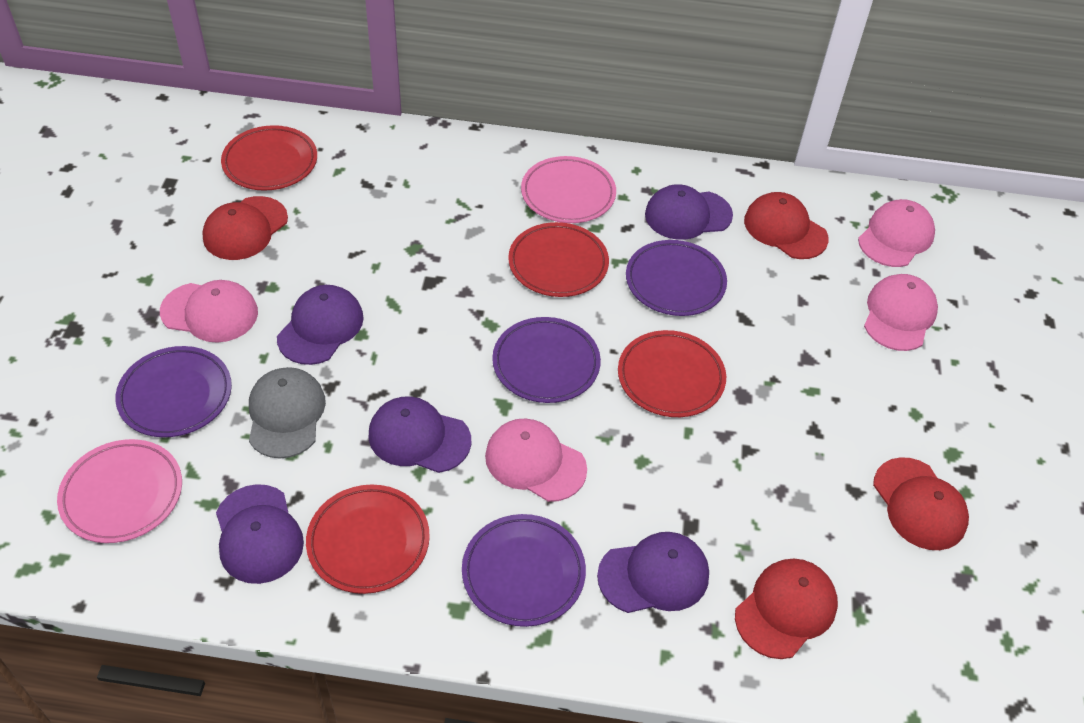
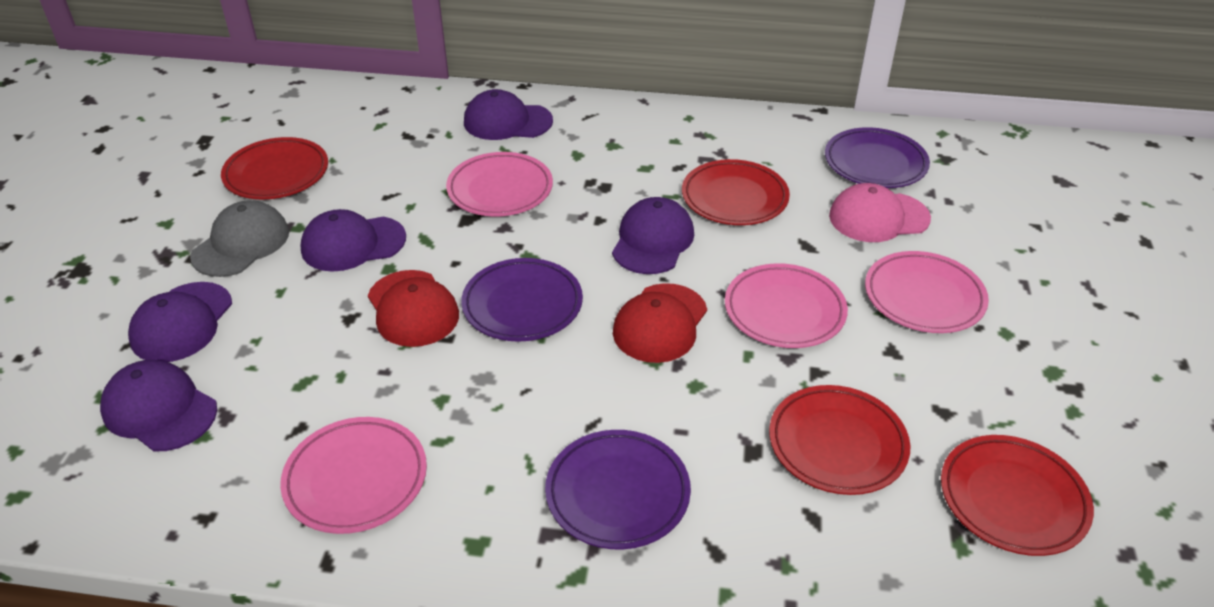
pink cap: [160,280,258,343] [485,418,587,502] [858,199,935,267] [864,274,938,351] = 4 -> [829,183,931,242] = 1
pink plate: [57,439,182,543] [521,156,616,223] = 2 -> [280,417,427,534] [446,152,553,216] [725,263,848,348] [865,251,989,333] = 4
purple plate: [115,346,232,437] [462,514,586,627] [492,317,601,403] [626,240,727,316] = 4 -> [461,258,583,342] [545,430,691,549] [825,127,930,188] = 3
red cap: [202,196,288,260] [735,559,838,659] [744,192,829,259] [873,457,969,550] = 4 -> [368,270,459,347] [613,283,707,363] = 2

